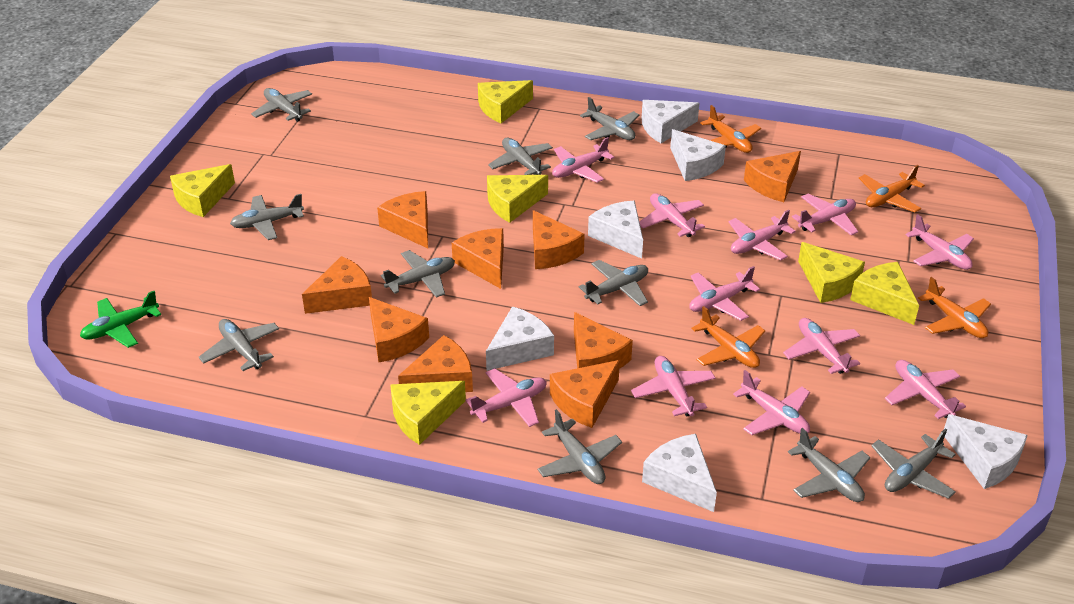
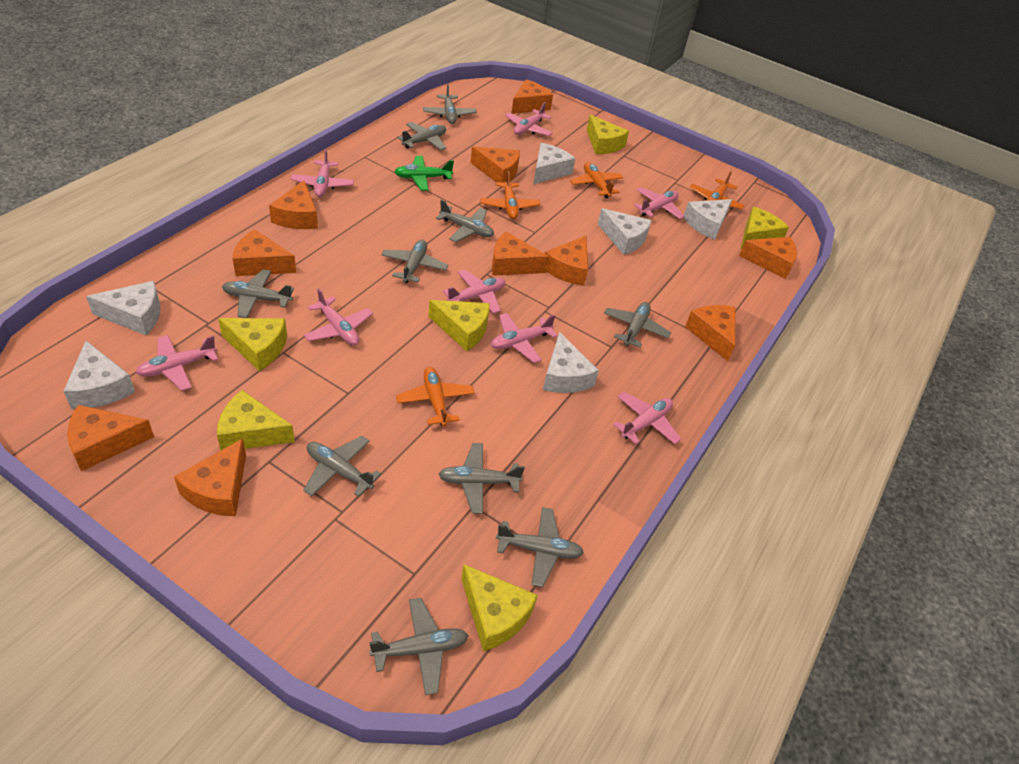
orange cheese: [302,256,372,314] [369,297,429,362] [377,191,428,248] [398,335,473,392] [452,228,504,289] [533,210,585,269] [550,360,620,428] [574,312,633,369] [744,151,801,202] = 9 -> [68,405,154,471] [174,439,246,516] [233,229,296,276] [269,180,318,229] [470,146,520,183] [492,231,549,276] [512,79,553,114] [545,236,588,286] [685,305,735,361] [739,237,797,279] = 10
pink plane: [466,368,547,427] [552,137,614,183] [631,356,716,417] [639,193,705,237] [689,266,760,321] [728,210,796,261] [733,370,810,435] [783,318,860,374] [792,194,858,235] [885,360,966,419] [906,214,974,270] = 11 -> [136,335,218,391] [291,149,354,197] [304,288,373,345] [443,269,505,314] [491,313,557,363] [505,102,553,136] [613,392,681,444] [634,187,685,219] = 8

